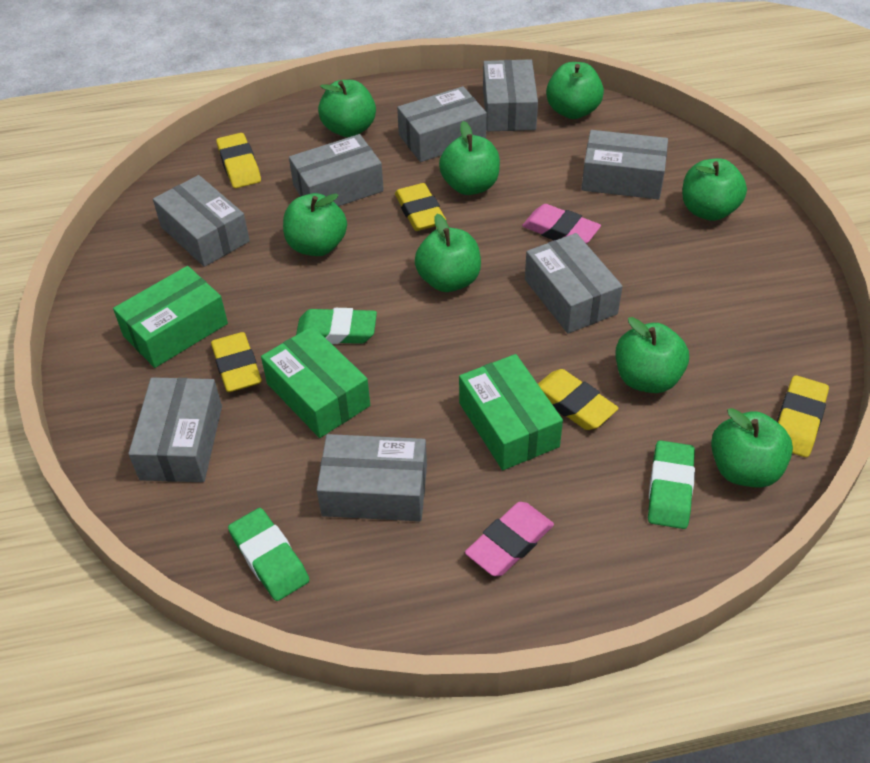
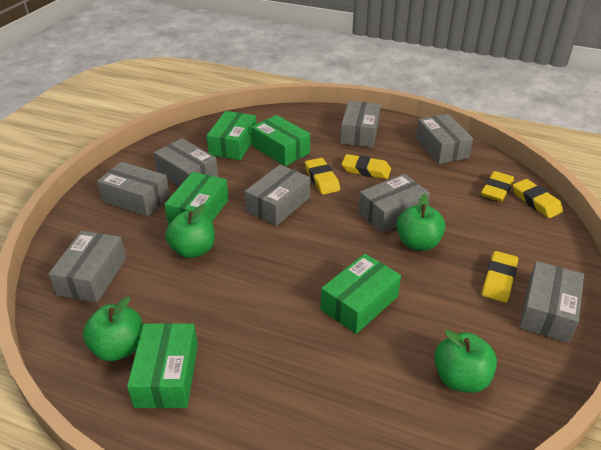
green apple: [283,193,347,256] [318,80,376,137] [415,214,481,292] [439,121,500,195] [546,62,604,119] [616,317,689,393] [682,159,747,221] [711,408,793,488] = 8 -> [83,297,143,361] [166,204,215,258] [397,194,445,251] [434,330,497,393] = 4
green box: [113,266,228,368] [261,326,370,438] [459,354,563,470] = 3 -> [127,323,198,408] [164,172,229,225] [207,111,257,160] [251,115,310,166] [321,254,401,334] = 5
green eraser: [228,508,309,601] [296,308,377,344] [648,440,695,529] = 3 -> none = 0
pink eraser: [465,502,554,576] [522,204,601,244] = 2 -> none = 0

